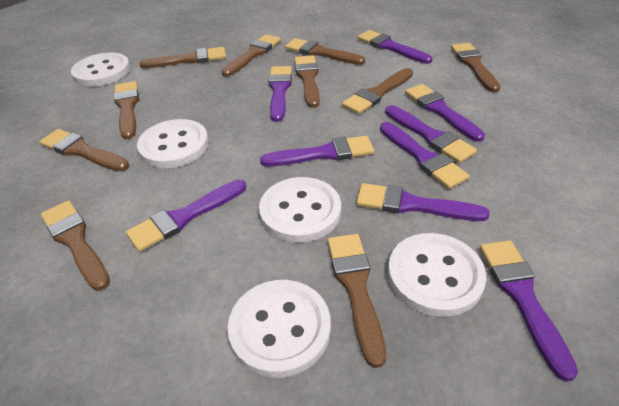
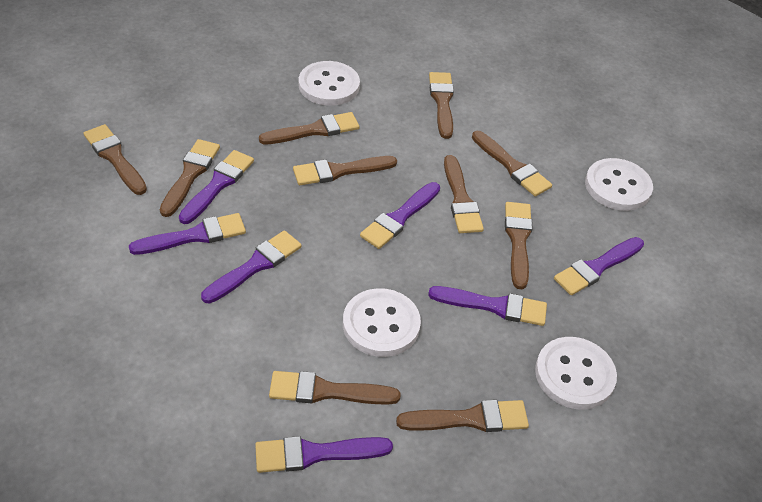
purple brush: [126,180,246,252] [260,136,374,167] [268,66,292,122] [356,183,490,221] [358,30,433,64] [380,122,469,189] [385,105,477,163] [405,84,485,142] [480,240,578,382] = 9 -> [129,213,246,255] [179,150,254,224] [201,230,302,303] [255,436,393,473] [360,182,440,249] [428,286,547,326] [554,237,644,295] = 7
white button: [71,52,130,87] [137,119,209,168] [227,280,331,378] [259,177,341,243] [388,233,486,317] = 5 -> [299,61,360,106] [343,288,421,357] [535,337,617,410] [585,158,653,211] = 4

